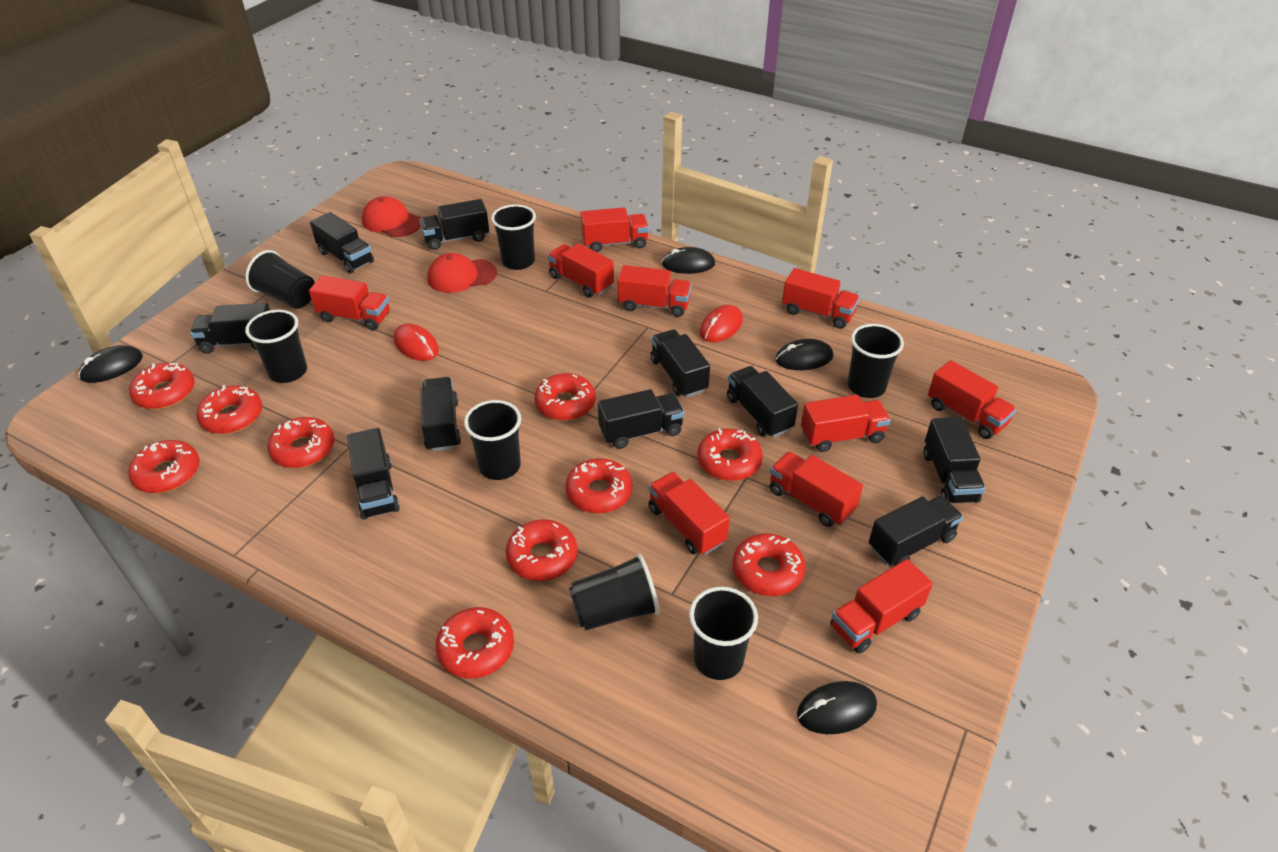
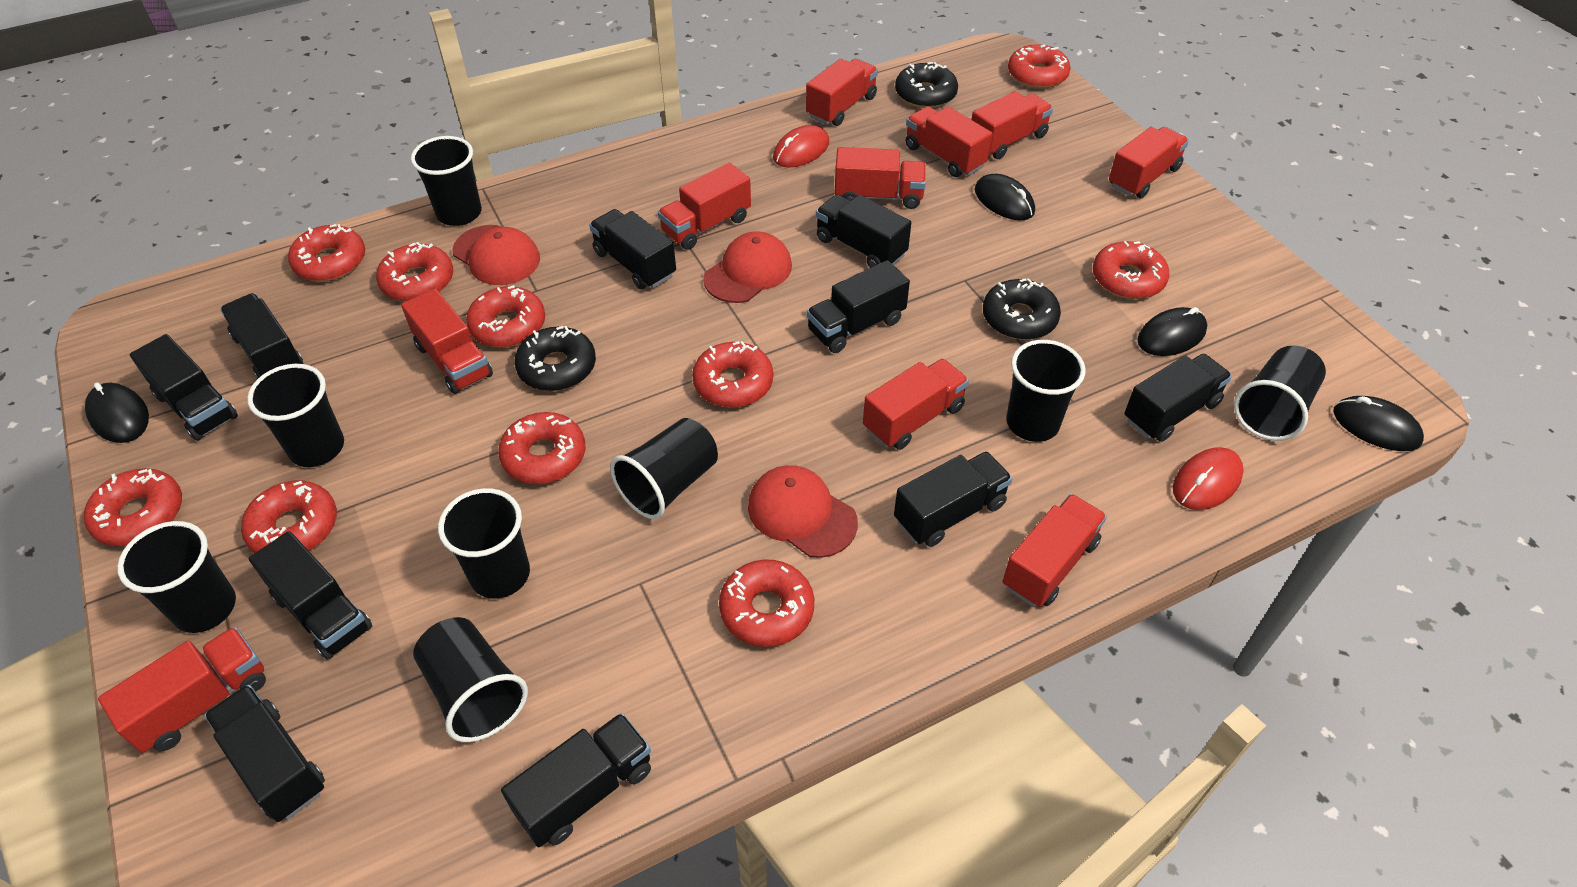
black cup: [245,250,315,309] [245,310,307,383] [464,400,521,480] [491,204,536,270] [569,554,659,630] [689,587,758,680] [848,324,904,398] = 7 -> [117,521,236,633] [247,364,344,467] [411,136,482,226] [413,617,528,742] [438,488,530,599] [610,418,718,519] [1006,340,1086,442] [1234,345,1326,441] = 8
black donut: none = 0 -> [514,326,596,391] [895,62,958,108] [983,278,1061,340] = 3
red cap: [362,196,421,237] [427,253,497,293] = 2 -> [452,225,540,285] [703,231,792,303] [748,465,858,558] = 3

